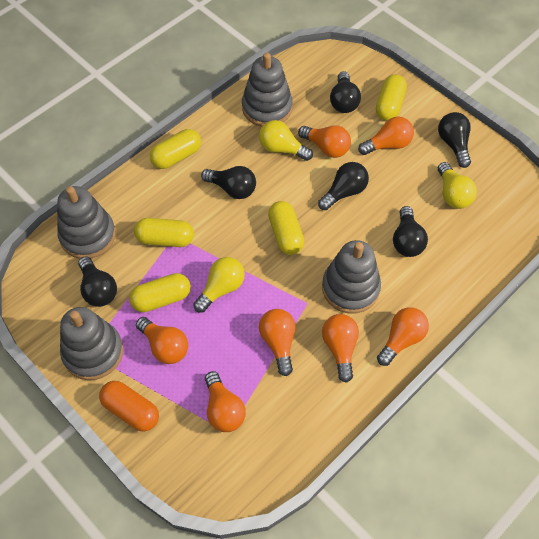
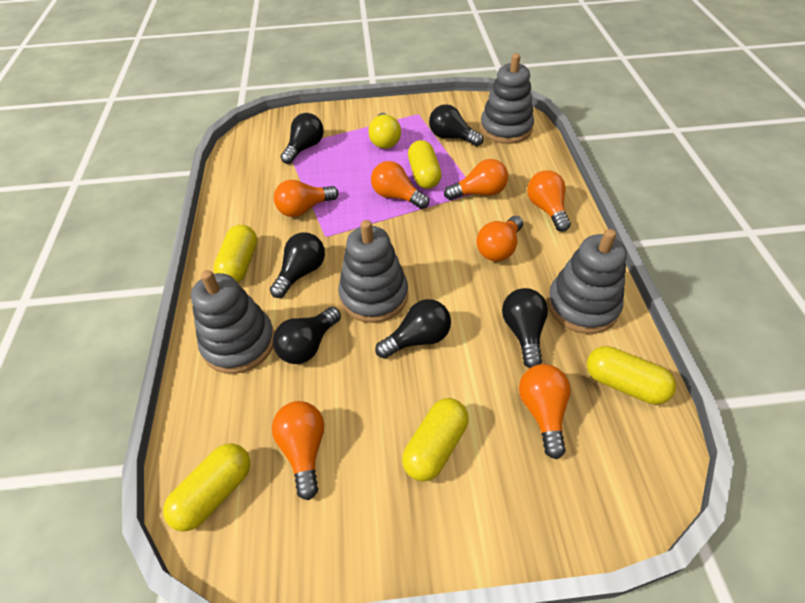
orange capsule: [99,381,159,432] = 1 -> none = 0
yellow light bulb: [193,257,245,313] [259,120,313,161] [438,162,477,209] = 3 -> [368,113,401,149] = 1

